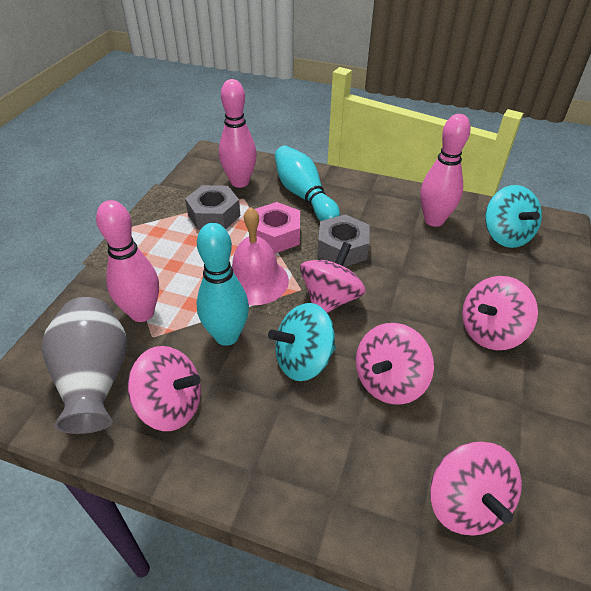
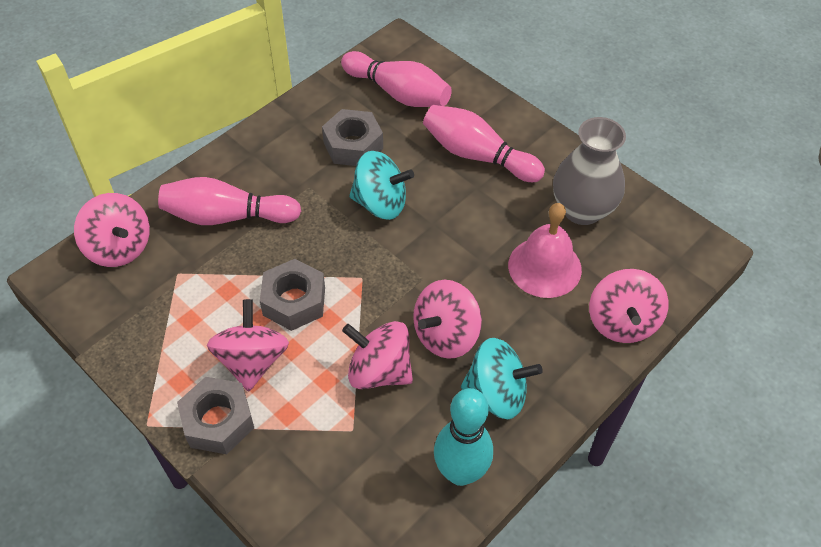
grey nut: [185,185,240,230] [317,214,370,267] = 2 -> [177,377,254,454] [260,259,325,331] [322,109,383,166] = 3
pink nut: [255,202,300,254] = 1 -> none = 0
turquoise bowling pin: [196,223,249,346] [275,146,340,221] = 2 -> [434,388,493,486] = 1

